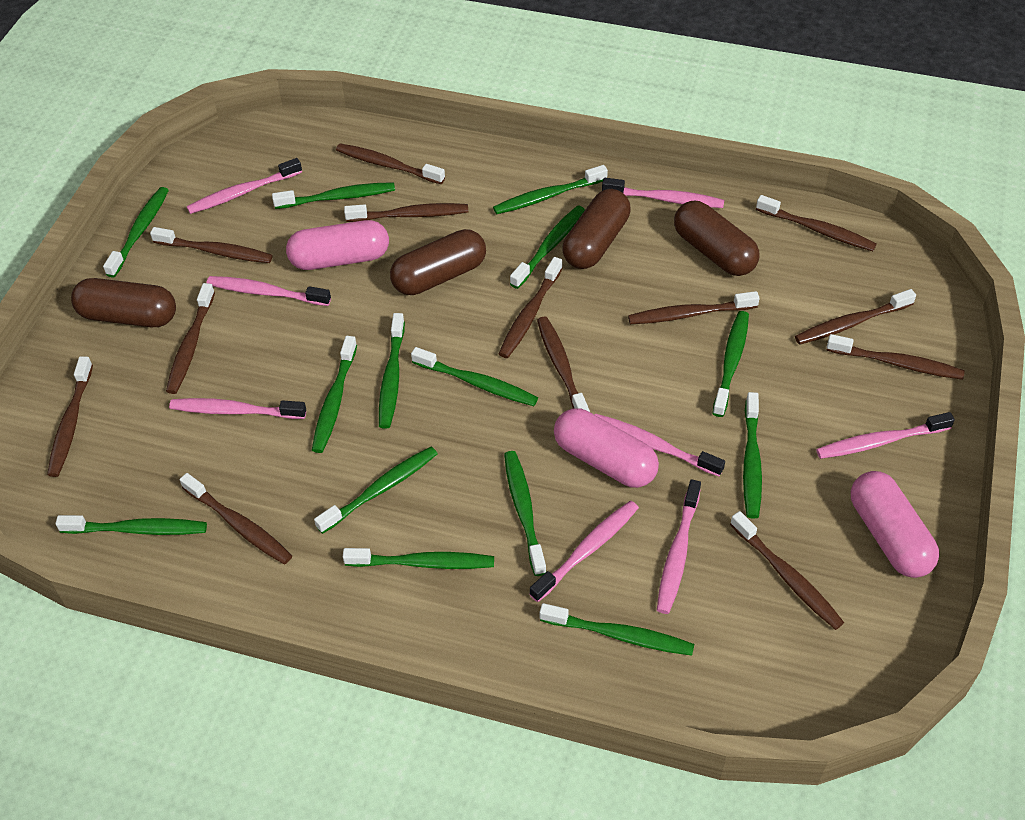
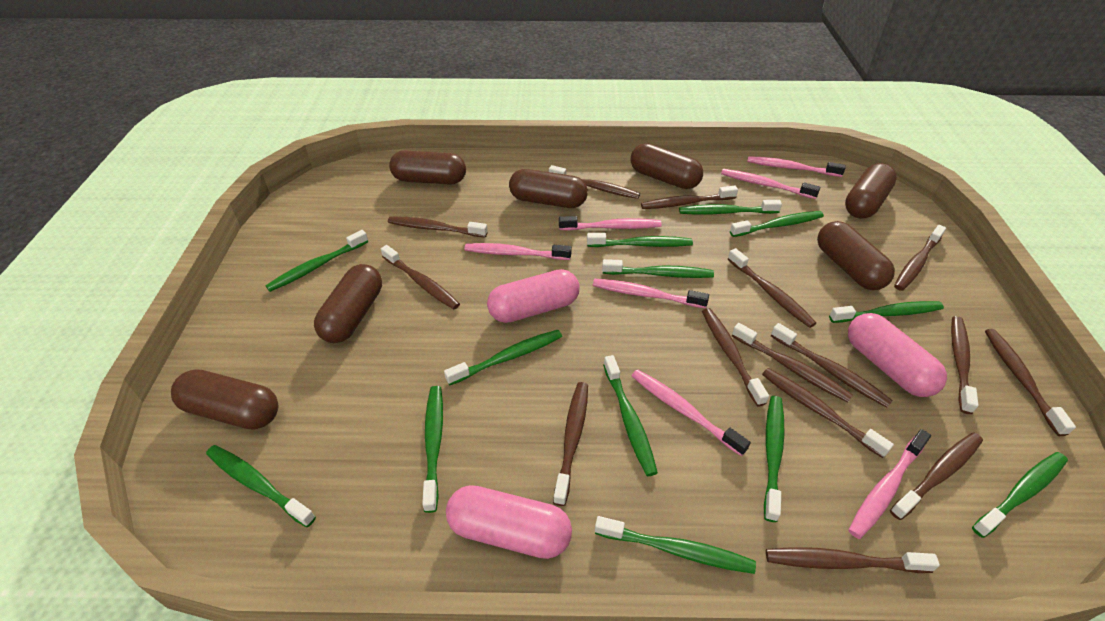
brown capsule: [71,278,176,327] [390,229,486,295] [562,189,631,269] [674,201,759,276] = 4 -> [171,369,278,430] [314,264,382,343] [389,150,466,185] [509,169,588,208] [631,143,703,189] [817,221,895,290] [845,163,897,218] = 7
brown toothbrush: [47,356,93,477] [150,227,273,263] [166,283,215,394] [180,473,292,564] [336,143,445,184] [344,203,468,222] [499,257,563,358] [537,317,590,412] [628,291,760,324] [730,511,844,630] [756,195,877,251] [795,289,916,345] [827,334,965,380] = 13 -> [381,245,460,309] [388,216,488,237] [549,165,640,199] [553,382,588,506] [641,186,738,209] [702,308,769,406] [728,248,816,328] [732,323,853,403] [762,368,894,458] [766,547,940,573] [771,323,893,408] [890,433,983,520] [894,225,946,291] [951,316,978,414] [985,329,1076,436] = 15
green toothbrush: [55,515,207,535] [103,187,169,278] [272,182,395,209] [312,336,357,453] [314,447,438,534] [343,548,494,569] [379,313,405,429] [411,347,538,406] [493,165,608,214] [504,451,546,576] [510,205,585,289] [540,603,694,656] [712,311,749,417] [743,392,762,519] = 14 -> [206,445,316,527] [265,230,368,292] [422,386,443,513] [444,330,562,385] [587,233,693,247] [595,516,756,574] [602,259,714,278] [603,355,658,476] [679,200,782,215] [730,211,824,237] [764,396,785,522] [829,301,944,323] [972,452,1068,538] = 13
pink toothbrush: [169,398,306,419] [187,158,302,214] [206,276,331,306] [530,500,639,602] [594,413,725,477] [602,178,724,208] [657,479,701,614] [816,412,955,459] = 8 -> [464,243,572,260] [559,216,662,231] [593,279,709,309] [632,369,751,456] [721,169,820,199] [747,156,846,177] [848,429,931,539] = 7

